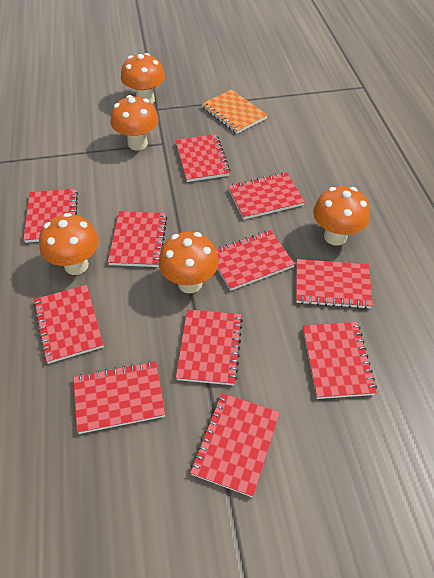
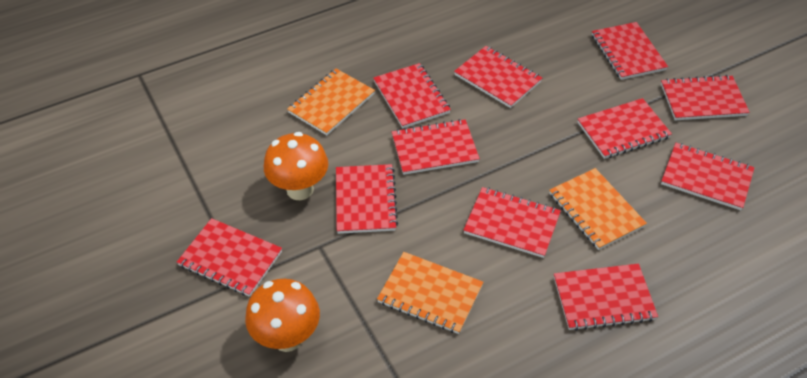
orange mushroom: [39,213,99,275] [111,95,159,150] [121,53,165,103] [159,232,219,294] [313,186,370,246] = 5 -> [245,279,320,352] [264,132,328,200] = 2
orange notebook: [202,89,268,134] = 1 -> [287,69,375,135] [377,252,483,334] [549,168,647,250] = 3

